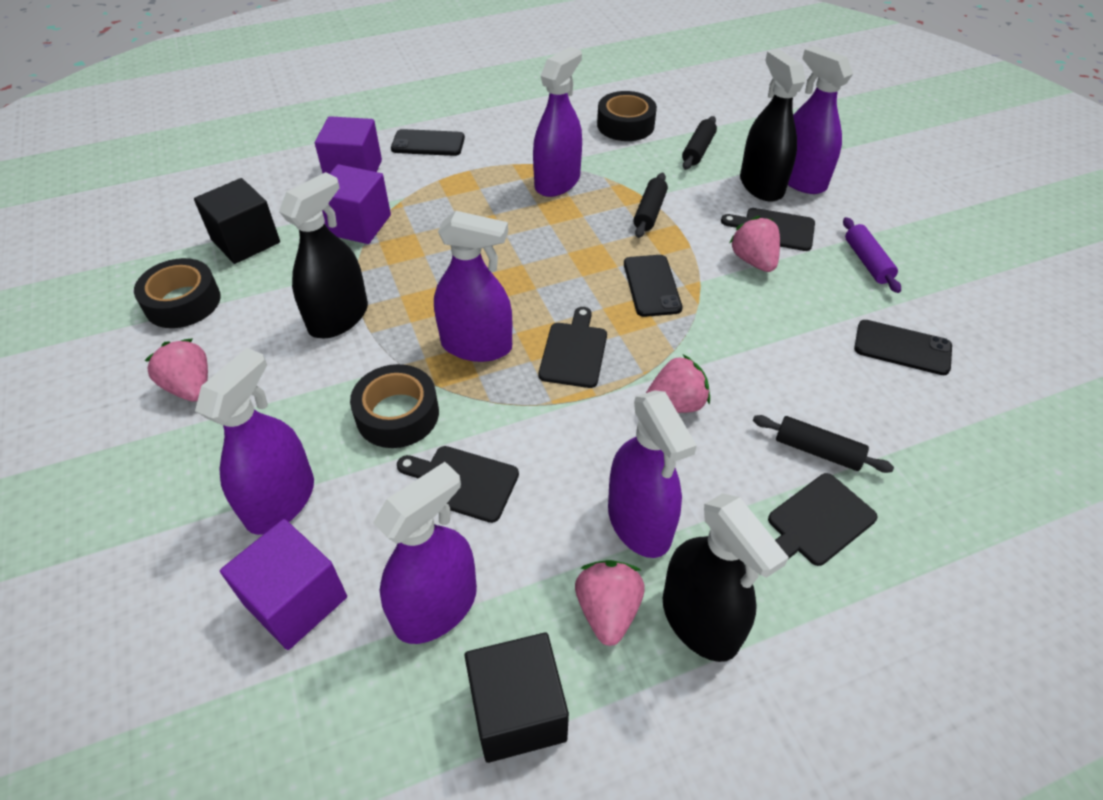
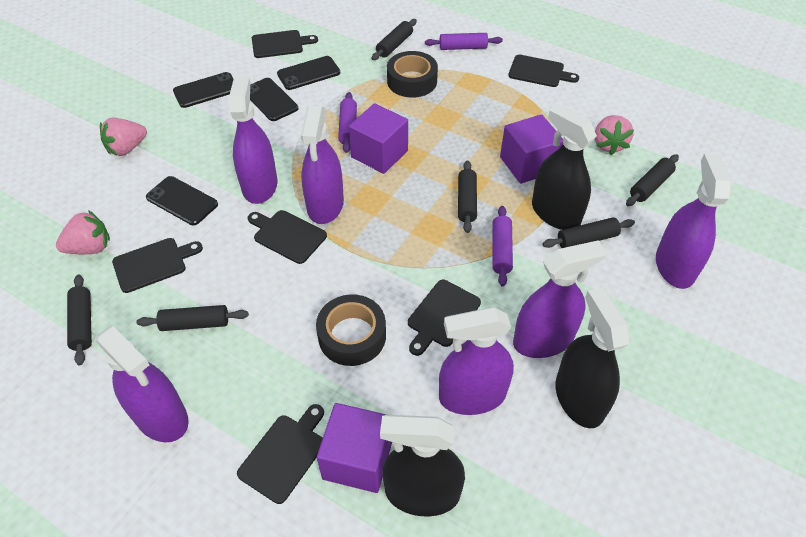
black cube: [194,178,280,264] [464,633,569,763] = 2 -> none = 0
black cutting board: [397,446,519,523] [539,307,607,388] [721,208,815,251] [768,473,877,566] = 4 -> [112,238,203,293] [237,404,324,504] [248,210,327,264] [252,30,318,58] [408,279,481,356] [508,55,579,87] = 6
black phone: [391,129,465,156] [624,255,682,317] [854,320,952,375] = 3 -> [146,176,218,225] [173,72,233,108] [250,78,298,121] [277,56,340,90] = 4
black rolling pin: [633,173,668,238] [682,116,717,170] [753,415,894,473] = 3 -> [67,275,92,365] [137,305,249,331] [372,19,417,60] [458,161,477,233] [542,217,635,248] [626,154,679,206] = 6
black tape: [134,258,221,328] [350,364,439,448] [597,91,657,141] = 3 -> [316,294,386,366] [387,51,438,98] = 2
pink strawberry: [144,339,208,402] [575,560,645,646] [646,354,710,413] [729,216,780,272] = 4 -> [56,210,110,254] [100,118,147,156] [595,115,634,155] = 3
purple rolling pin: [843,217,901,293] = 1 -> [338,92,357,153] [425,33,503,50] [492,206,513,287] = 3

